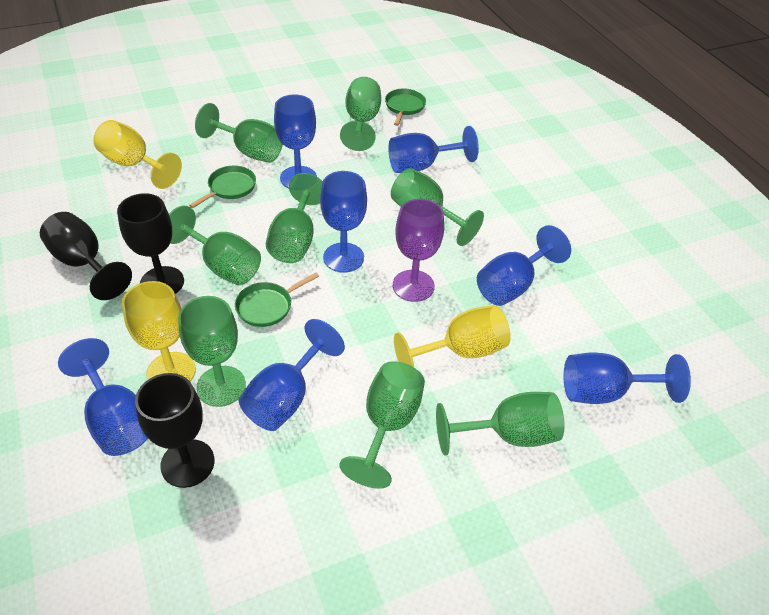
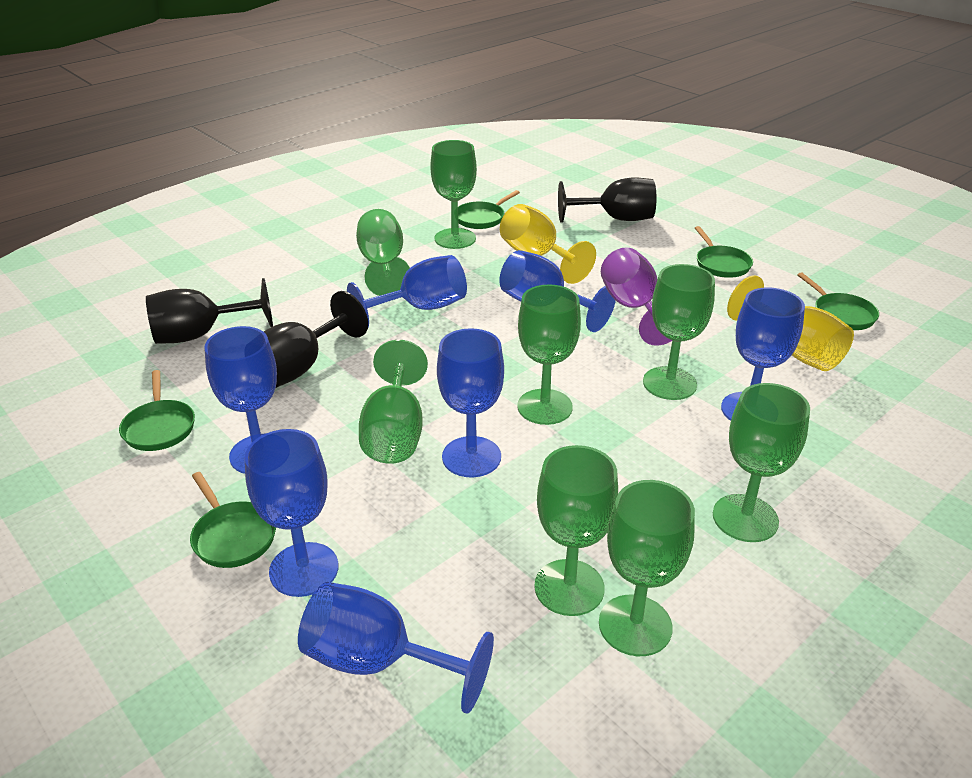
green pan: [189,165,256,208] [235,272,319,327] [385,88,426,126] = 3 -> [119,370,195,451] [190,472,276,568] [458,190,520,229] [695,226,753,278] [797,272,879,330] = 5
yellow goblet: [93,120,182,189] [122,281,196,382] [394,305,511,367] = 3 -> [500,204,596,284] [727,275,854,371] = 2

